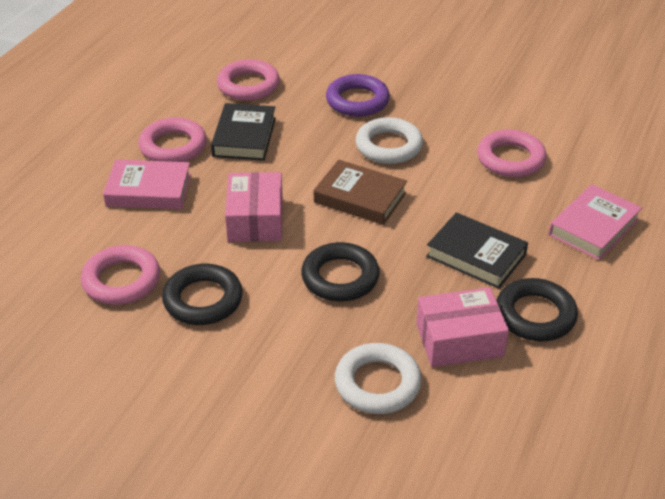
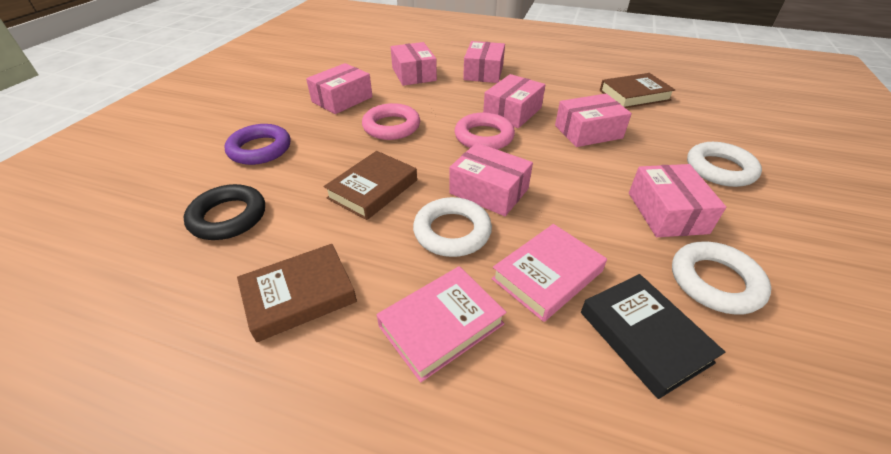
black book: [211,103,276,161] [426,212,528,289] = 2 -> [581,274,725,399] = 1
black ring: [162,264,243,325] [301,242,380,301] [496,278,578,341] = 3 -> [184,184,265,240] = 1
brown book: [314,160,407,225] = 1 -> [237,244,357,342] [324,151,417,220] [600,73,675,108] = 3
pink box: [225,172,283,242] [416,287,509,367] = 2 -> [306,63,373,114] [391,42,437,86] [449,143,533,216] [463,41,505,83] [483,74,545,128] [555,94,632,147] [629,164,726,237] = 7
pink ring: [81,245,160,305] [138,118,207,162] [217,59,280,101] [477,130,546,177] = 4 -> [362,103,420,140] [455,112,515,150] = 2
white ring: [335,343,422,414] [355,117,423,164] = 2 -> [413,197,492,257] [672,242,771,315] [687,142,762,187] = 3

